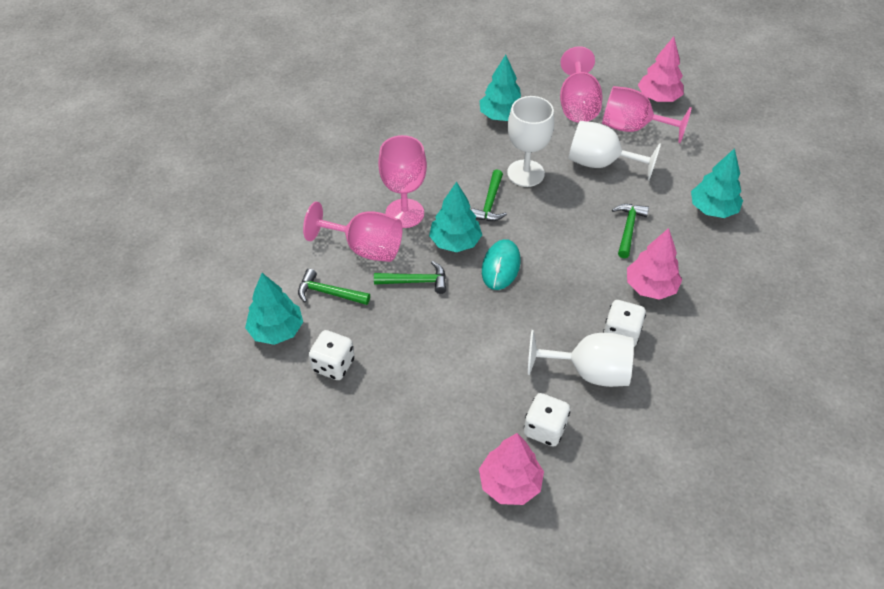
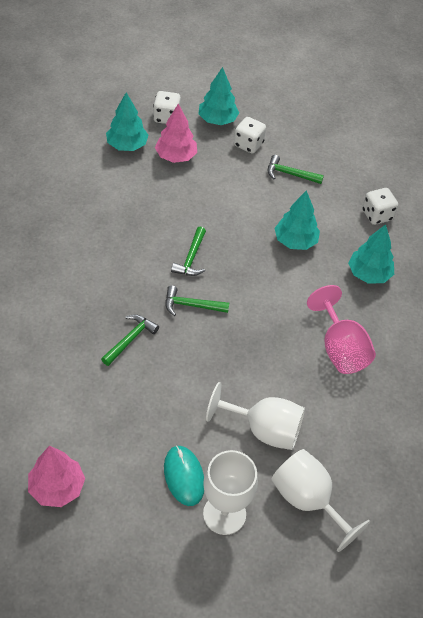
pink goblet: [303,202,402,262] [378,135,427,228] [560,46,603,123] [602,86,692,143] = 4 -> [307,285,376,374] = 1
pink tree: [479,433,544,505] [627,228,682,300] [638,36,684,102] = 3 -> [28,446,85,507] [155,104,197,163] = 2

